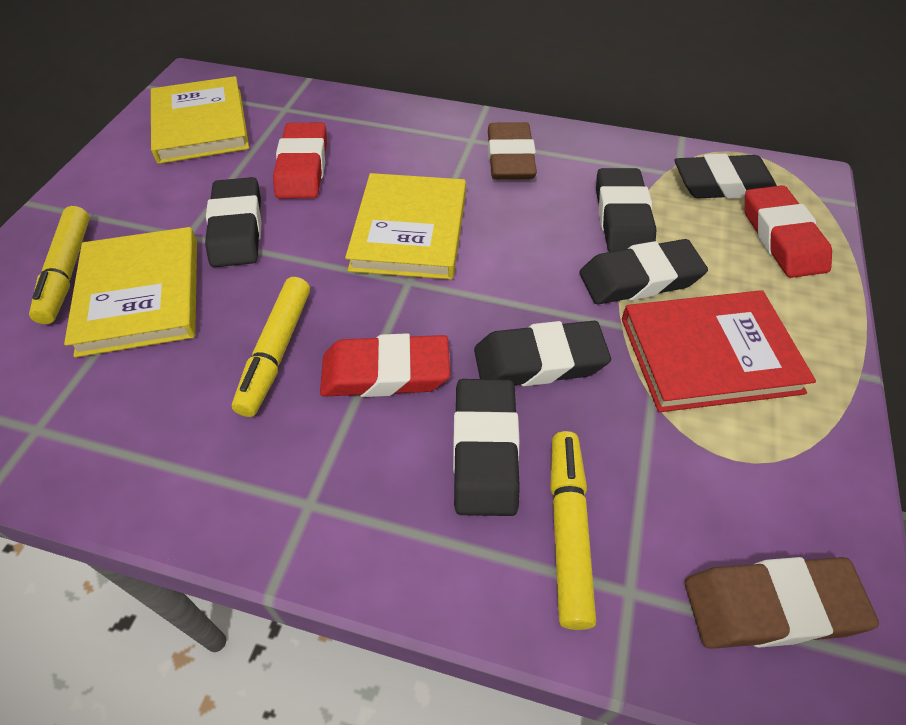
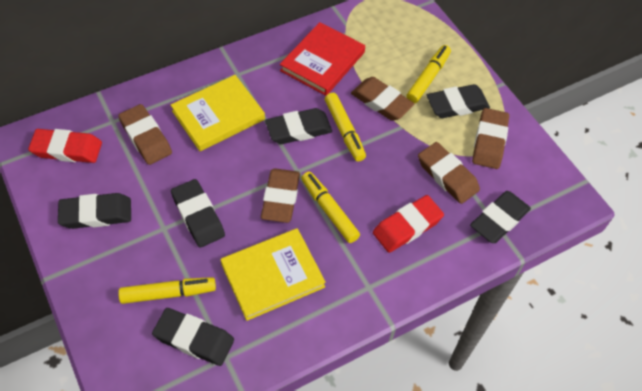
brown eraser: [488,122,537,180] [685,557,879,649] = 2 -> [118,104,172,165] [261,168,300,223] [351,77,414,121] [418,142,480,204] [472,108,509,169] = 5
red eraser: [273,123,327,199] [320,333,450,397] [745,185,832,278] = 3 -> [28,129,102,163] [373,195,444,253] = 2
yellow book: [64,227,197,358] [151,76,249,164] [345,173,466,280] = 3 -> [171,75,265,151] [220,228,326,321] = 2
yellow marker: [29,206,90,324] [232,277,310,417] [550,431,596,630] = 3 -> [118,277,216,304] [301,171,360,243] [325,93,366,162] [406,45,451,103] = 4

